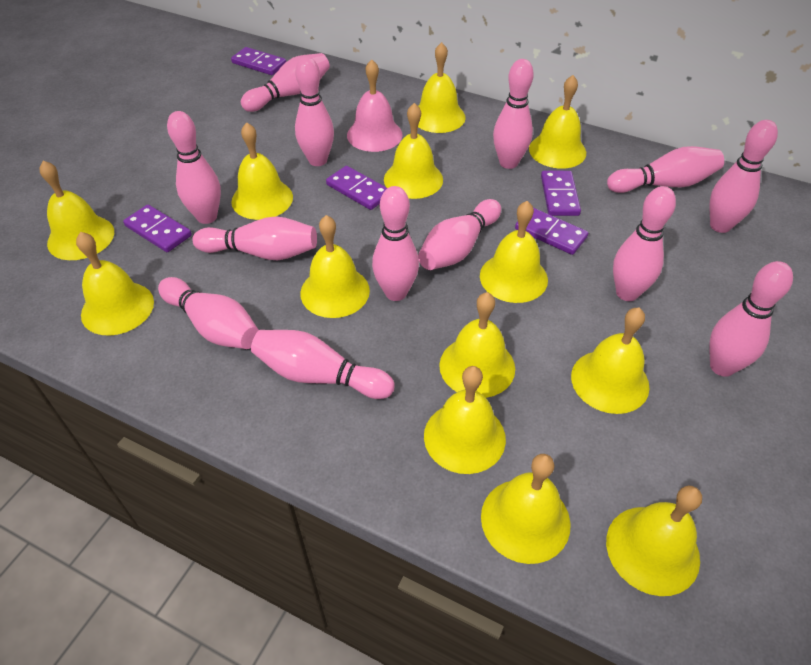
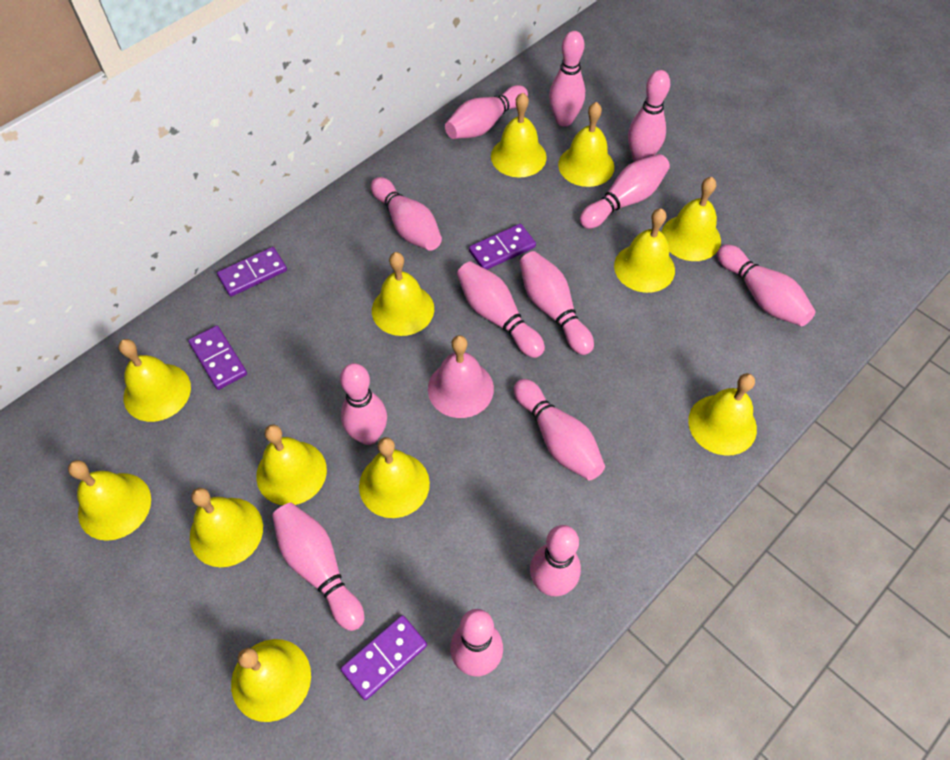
purple domino: [123,205,192,252] [231,47,286,75] [326,166,387,210] [515,208,588,255] [541,171,581,216] = 5 -> [188,326,247,390] [217,247,287,296] [341,615,427,700] [469,224,536,270] = 4
yellow bell: [39,160,114,260] [76,232,154,336] [231,122,293,220] [300,215,370,318] [384,103,443,199] [418,42,466,133] [424,366,506,474] [439,292,515,398] [480,201,548,303] [481,454,570,564] [529,75,586,169] [571,308,650,414] [606,486,702,596] = 13 -> [68,460,151,541] [118,339,191,422] [190,488,263,567] [231,639,311,722] [256,424,327,505] [359,437,430,518] [372,252,434,336] [491,93,547,178] [558,102,614,187] [614,208,675,293] [662,177,721,261] [688,373,757,456] = 12

